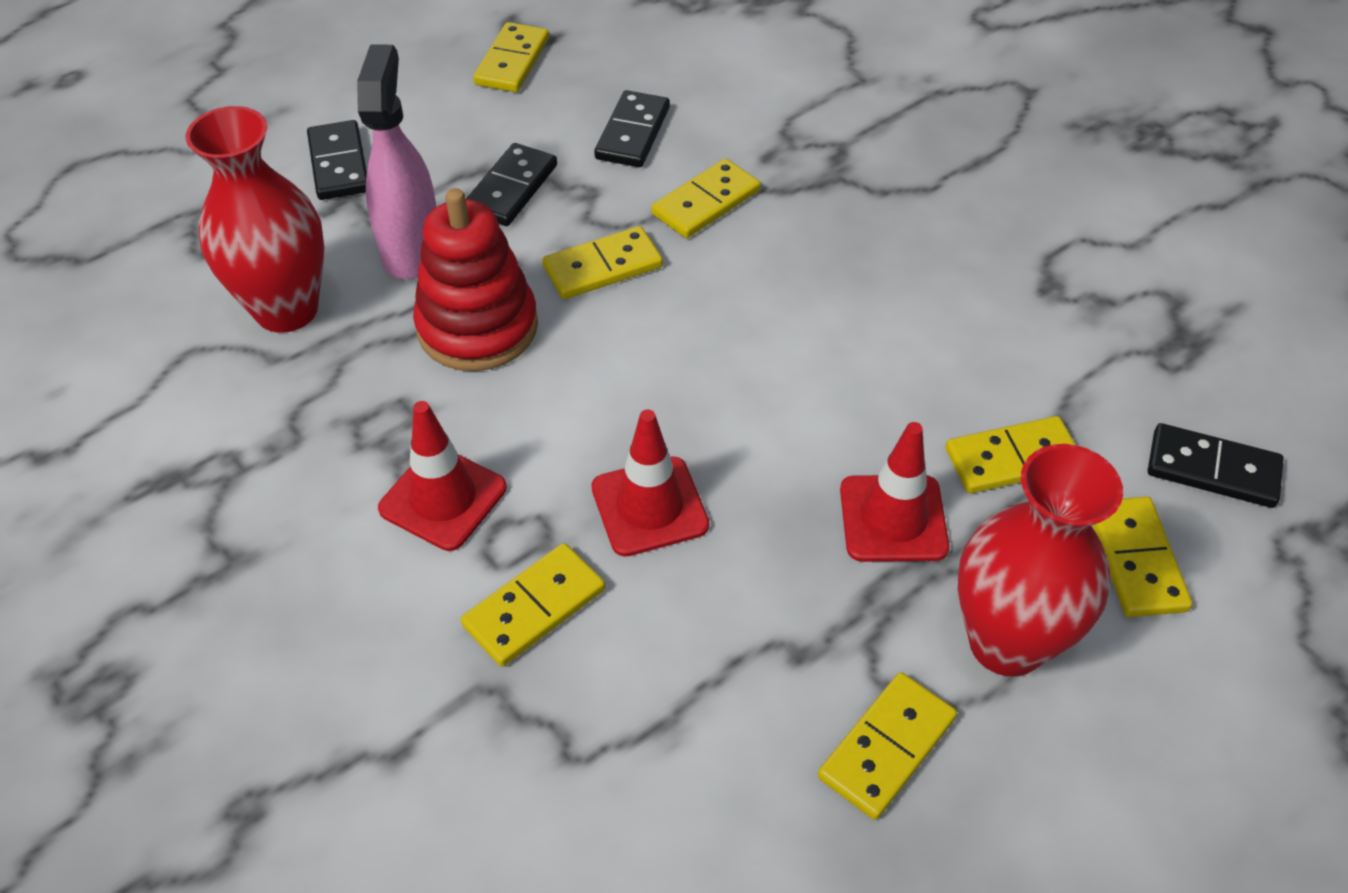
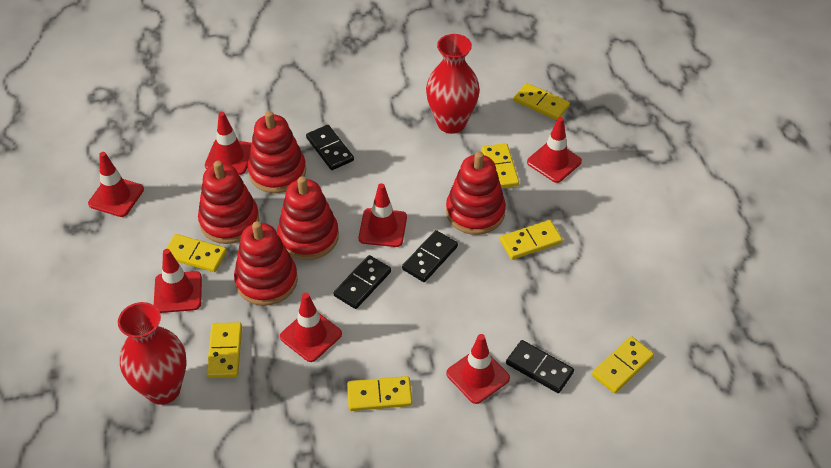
pink spray bottle: [357,44,436,280] = 1 -> none = 0
red stacking toy: [413,188,538,371] = 1 -> [198,161,259,244] [234,221,298,306] [247,111,306,193] [278,176,339,260] [446,152,506,235] = 5
red traffic cone: [378,401,507,551] [591,409,709,557] [840,422,949,562] = 3 -> [88,152,144,217] [154,249,202,313] [205,112,251,175] [280,293,342,362] [359,183,407,247] [446,334,510,404] [527,117,582,183] = 7

